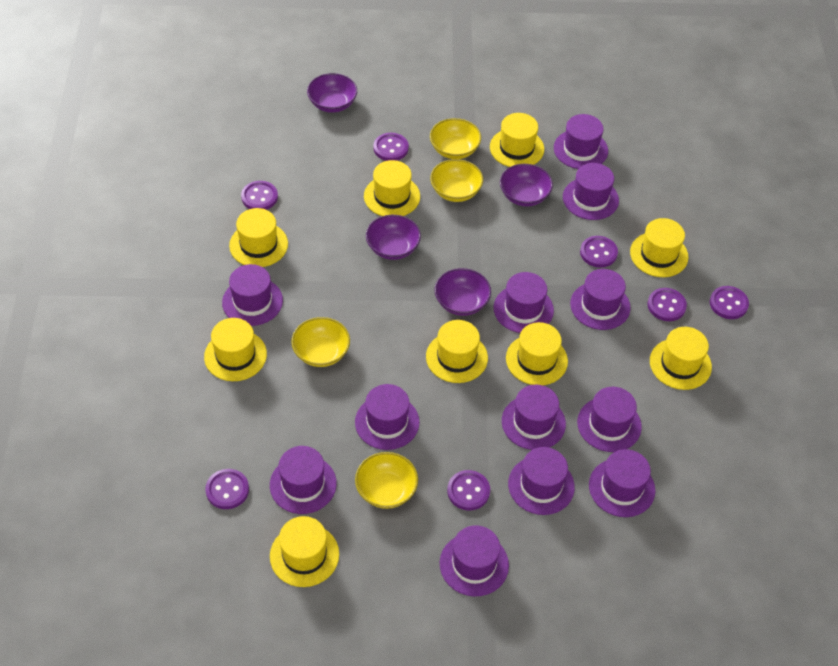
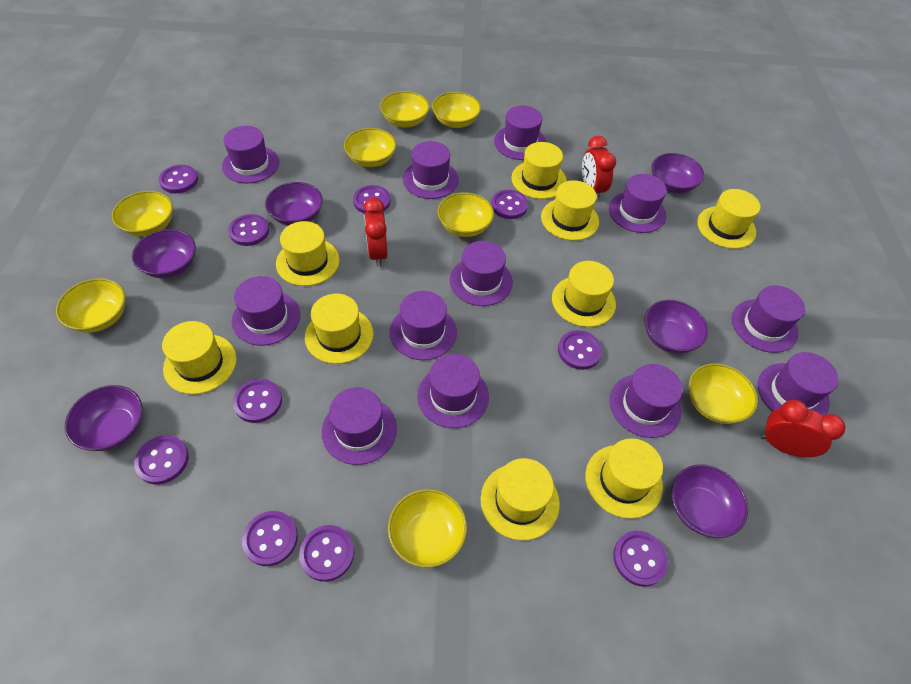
purple bowl: [307,73,357,113] [366,215,421,260] [435,268,491,316] [500,164,553,207] = 4 -> [65,385,143,451] [132,229,196,278] [265,182,323,226] [644,300,709,354] [652,153,705,193] [671,464,748,538] = 6
purple button: [205,469,249,509] [241,181,278,210] [373,133,409,161] [447,470,490,510] [580,236,618,268] [647,288,687,321] [710,286,749,319] = 7 -> [134,435,189,484] [159,165,198,193] [228,214,269,246] [233,379,282,423] [242,511,298,566] [299,525,354,582] [353,185,391,214] [491,190,528,219] [558,330,602,370] [613,531,668,587] = 10
red clock: none = 0 -> [363,198,388,267] [582,136,616,200] [760,400,845,457] = 3
yellow bowl: [291,317,350,367] [355,452,418,509] [430,118,481,159] [430,159,483,202] = 4 -> [56,278,126,332] [112,191,173,237] [344,128,396,167] [380,91,430,128] [388,489,467,568] [432,92,481,128] [438,192,494,237] [689,363,758,424] = 8

